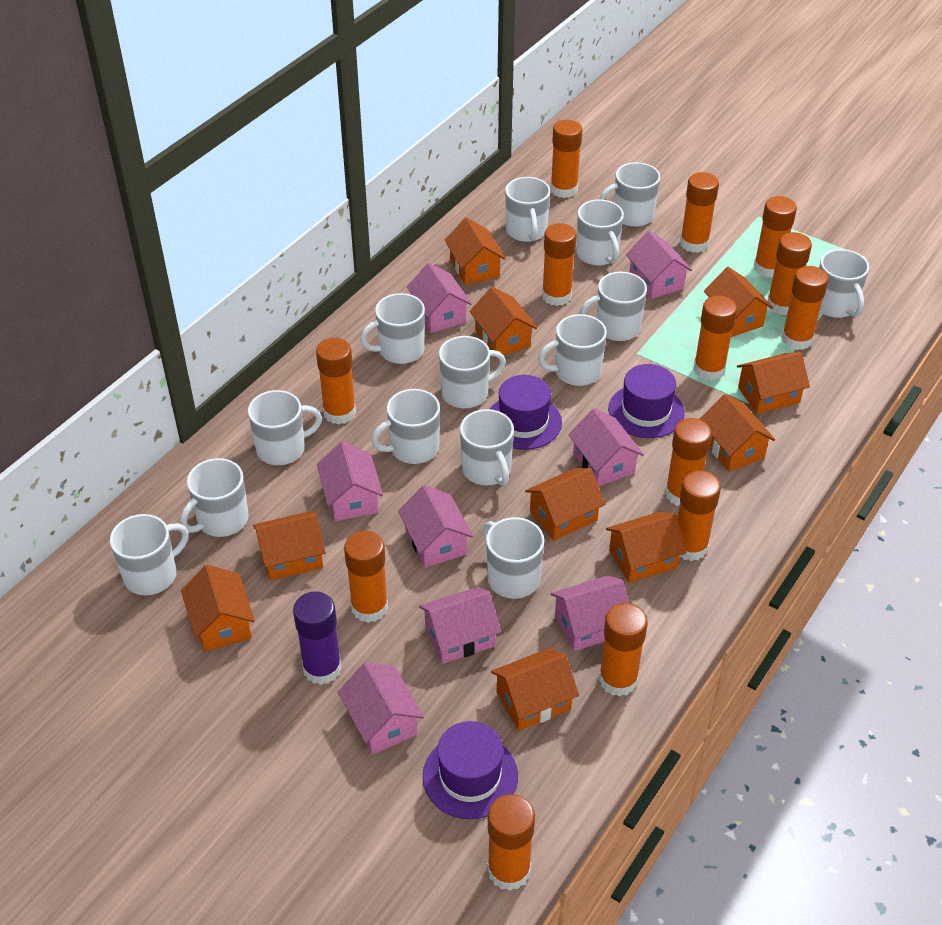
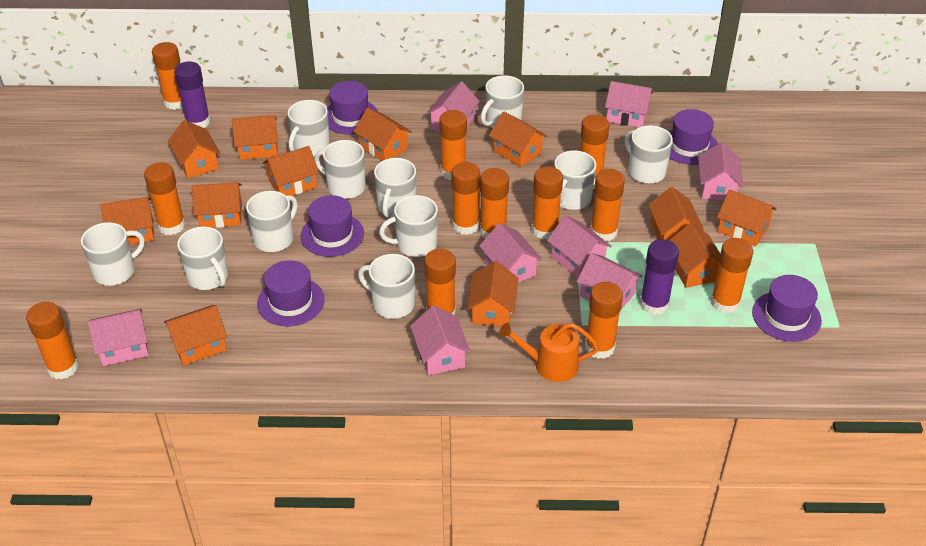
orange glue stick: [316,338,356,424] [344,531,388,623] [487,794,535,891] [542,223,577,306] [550,120,582,198] [599,603,648,696] [665,418,712,506] [678,471,721,561] [680,172,719,253] [693,296,737,381] [754,196,797,278] [767,232,812,315] [781,266,828,350] = 13 -> [26,302,79,380] [144,162,185,235] [152,42,183,110] [424,249,456,315] [439,110,467,180] [451,162,481,235] [480,168,509,238] [532,166,563,239] [580,114,609,185] [585,282,623,359] [590,169,625,241] [711,238,753,313] = 12
orange house: [181,565,255,652] [253,511,326,581] [444,218,506,285] [470,287,537,358] [491,648,579,731] [525,468,605,541] [606,512,687,583] [700,394,775,471] [704,267,773,337] [737,352,810,414] = 10 -> [100,197,154,244] [164,305,227,366] [168,120,220,179] [192,182,242,228] [232,115,278,160] [263,146,319,196] [354,108,412,161] [467,261,519,326] [489,111,547,167] [648,187,704,240] [669,223,720,288] [717,190,777,247] = 12
orange watering can: none = 0 -> [499,322,599,382] = 1
purple glue stick: [293,592,342,685] = 1 -> [174,61,211,128] [640,239,679,315] = 2
purple hat: [422,721,518,819] [490,375,562,450] [608,364,685,438] = 3 -> [257,260,325,327] [300,195,364,257] [327,81,378,134] [668,109,718,165] [752,275,822,342] = 5
white mug: [110,514,189,595] [180,458,249,537] [248,390,322,465] [360,293,425,364] [371,389,440,464] [439,336,506,408] [460,409,514,486] [483,517,545,599] [505,177,550,242] [538,314,607,386] [576,199,624,266] [580,272,647,341] [600,162,660,227] [819,249,869,318] = 14 -> [81,222,145,286] [177,226,228,290] [246,191,298,252] [288,100,330,156] [314,140,366,199] [358,254,415,319] [374,158,416,218] [379,195,438,257] [481,75,524,128] [554,150,596,210] [625,125,673,184] = 11

